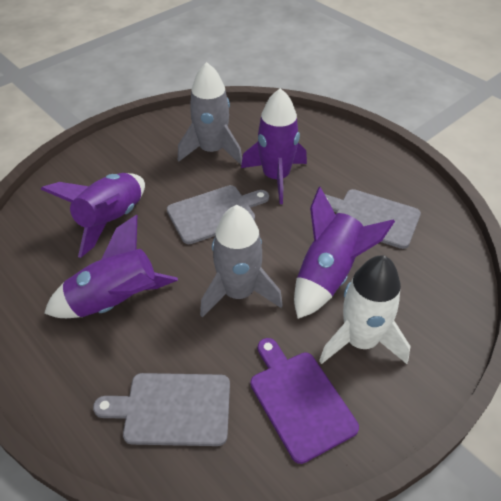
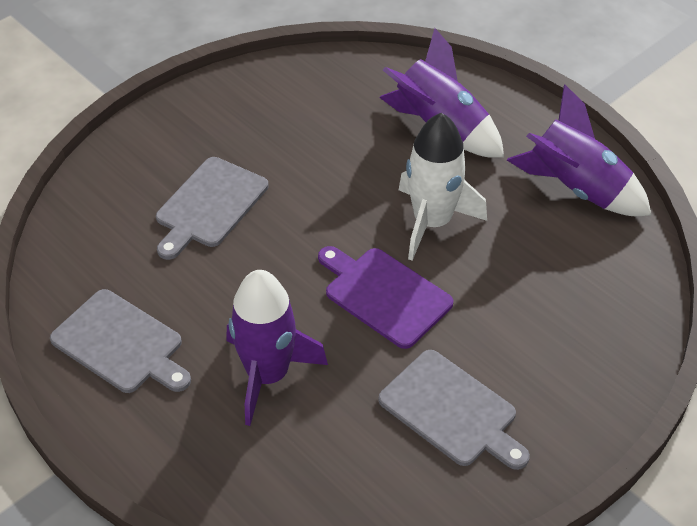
grey rocket: [178,62,242,165] [200,205,283,318] = 2 -> none = 0
purple rocket: [41,173,145,258] [44,215,178,318] [241,88,307,204] [294,187,395,319] = 4 -> [227,270,328,426] [379,28,504,158] [507,85,651,216] = 3

